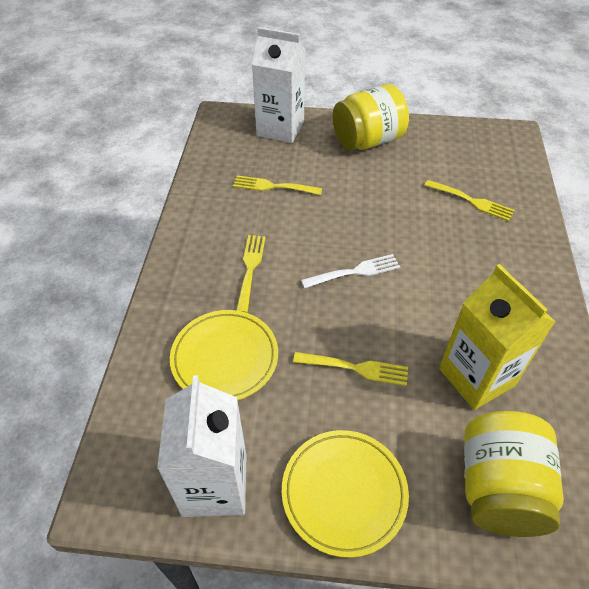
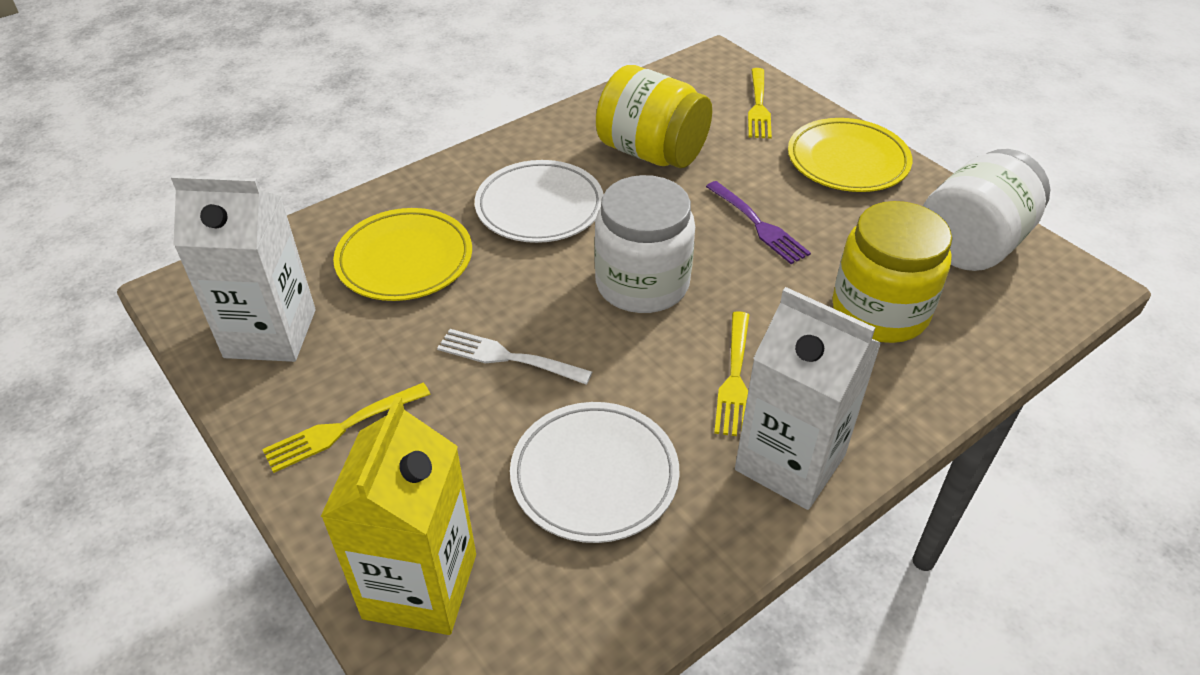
purple fork: none = 0 -> [706,181,811,264] = 1
white jar: none = 0 -> [594,175,695,313] [923,149,1050,271] = 2
white plate: none = 0 -> [475,160,604,243] [510,402,679,543] = 2
yellow fork: [233,175,322,195] [236,235,266,313] [293,352,408,386] [424,180,514,221] = 4 -> [262,383,431,473] [714,311,749,436] [748,68,772,139] = 3

